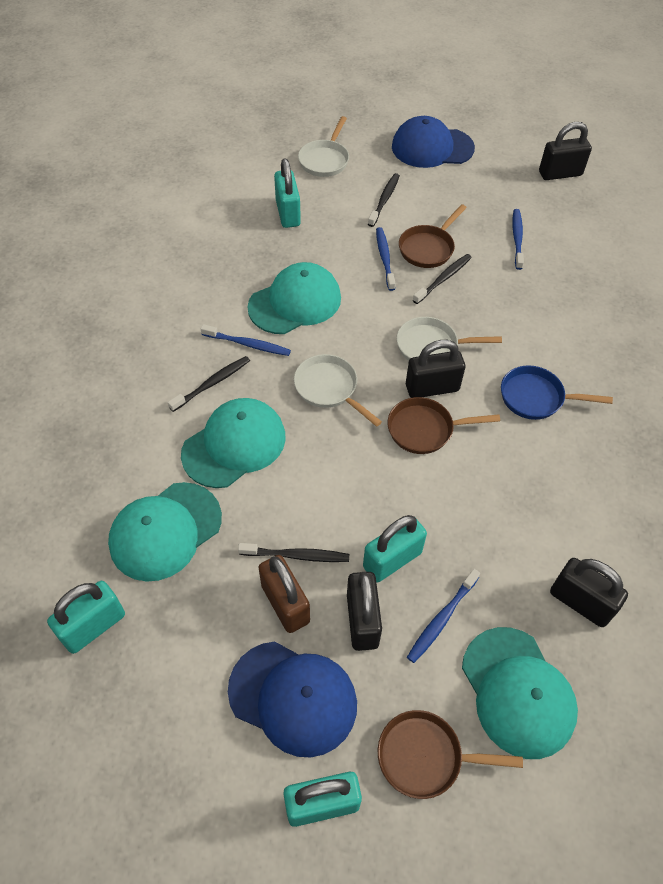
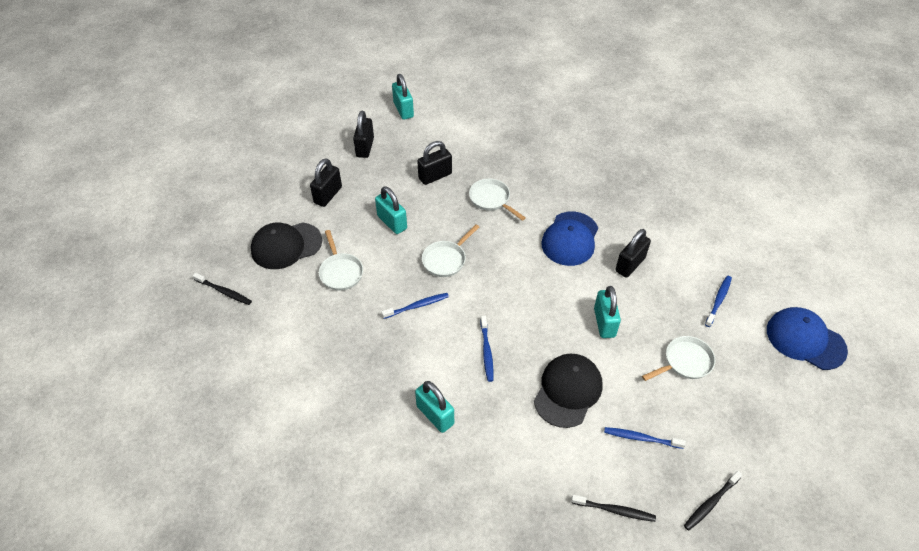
black cap: none = 0 -> [251,222,322,269] [534,354,602,428] = 2
black toothbrush: [168,356,250,412] [238,543,349,562] [368,173,400,227] [413,254,472,304] = 4 -> [193,273,252,305] [571,495,656,522] [684,471,743,531] = 3
blue pan: [501,365,613,420] = 1 -> none = 0
brown padlock: [258,555,310,633] = 1 -> none = 0
brown pan: [378,710,523,799] [388,397,500,454] [399,204,467,268] = 3 -> none = 0
turquoise cap: [108,482,222,582] [181,398,286,488] [247,262,341,334] [462,627,578,759] = 4 -> none = 0
white pan: [294,354,382,427] [298,116,349,177] [397,317,502,361] = 3 -> [319,230,363,291] [422,224,479,277] [469,178,526,221] [642,336,715,381] = 4

